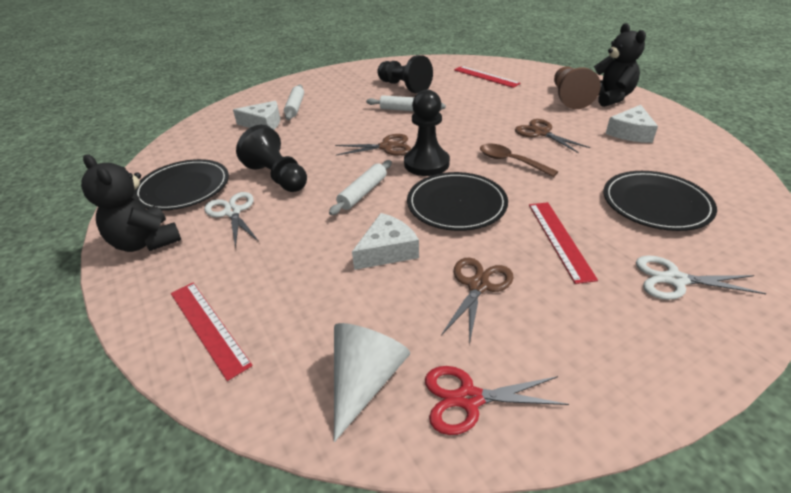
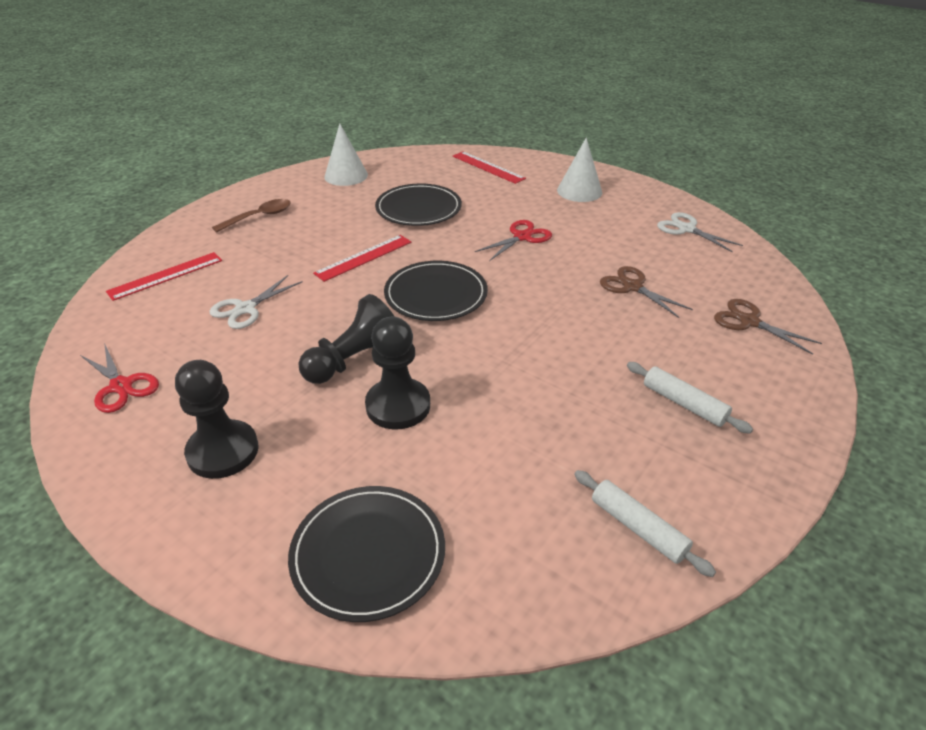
black teddy bear: [81,154,181,252] [594,23,646,107] = 2 -> none = 0
brown pawn: [554,67,601,109] = 1 -> none = 0
brown scissors: [335,134,411,156] [441,258,514,345] [515,119,590,153] = 3 -> [600,266,693,318] [714,299,822,355] = 2
red scissors: [425,366,569,435] = 1 -> [80,343,159,413] [475,220,552,261] = 2
white cheese: [233,101,280,130] [352,213,419,270] [606,105,658,143] = 3 -> none = 0
white cone: [334,323,410,442] = 1 -> [324,124,368,186] [557,137,602,202] = 2
white rolling pin: [284,84,304,120] [329,160,392,215] [366,95,446,111] = 3 -> [574,470,716,577] [627,362,753,434] = 2

